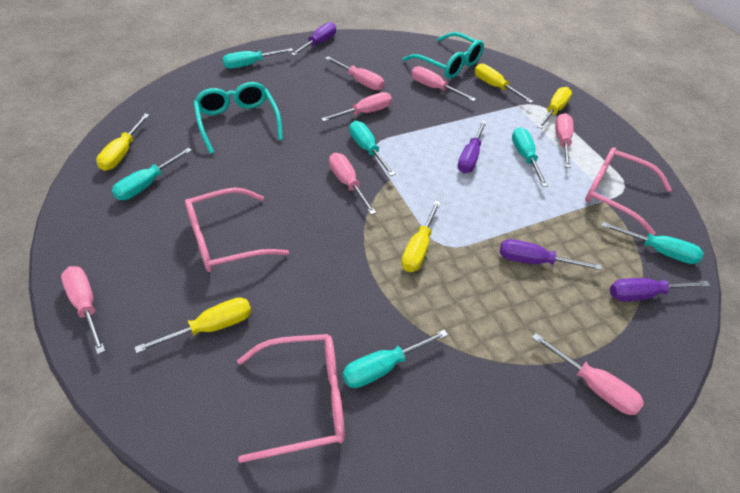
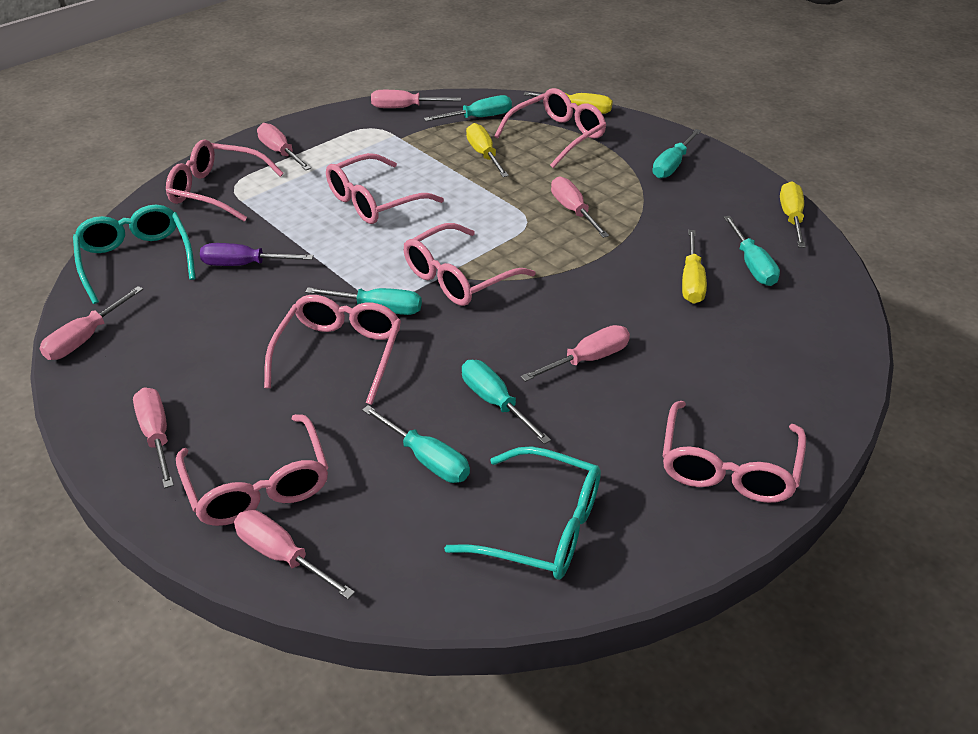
pink glasses: [185,188,289,272] [237,334,345,463] [585,147,672,236] = 3 -> [166,139,284,222] [176,414,329,526] [264,295,401,405] [326,153,444,224] [404,223,536,306] [494,88,606,168] [663,401,806,503] = 7
purple screwdriver: [291,22,336,56] [457,120,487,173] [500,239,602,270] [610,278,710,301] = 4 -> [200,243,313,266] = 1
yellow screwdriver: [96,114,150,171] [134,297,252,354] [401,201,441,272] [475,63,534,103] [537,87,572,129] = 5 -> [466,123,509,177] [523,92,613,114] [682,230,707,304] [780,181,806,248] = 4

